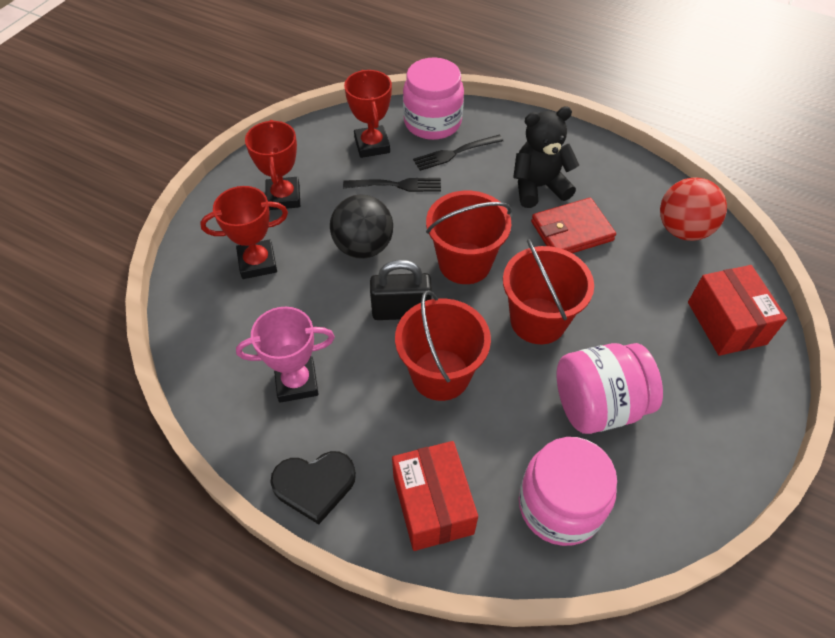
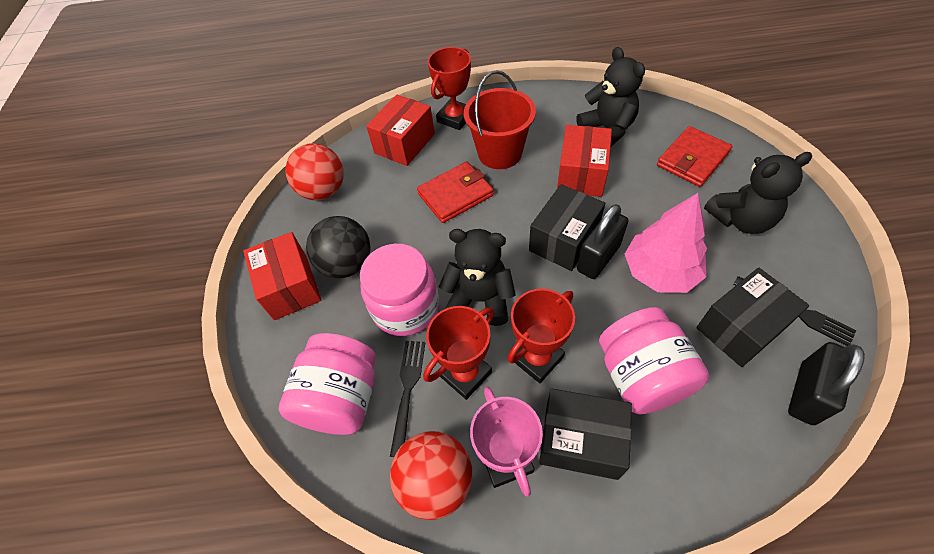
black box: none = 0 -> [529,184,605,271] [539,388,632,480] [696,268,809,367] = 3
black heart: [270,451,356,525] = 1 -> none = 0
black padlock: [370,260,432,320] = 1 -> [577,204,628,279] [788,342,865,425] = 2
black teddy bear: [513,106,579,208] = 1 -> [439,229,516,326] [577,47,645,147] [704,152,812,234] = 3
pink tree: none = 0 -> [625,193,707,293] = 1
red ball: [660,178,727,241] = 1 -> [285,143,344,200] [390,431,472,520] = 2
red box: [392,441,478,551] [688,265,787,356] = 2 -> [243,232,322,320] [366,95,435,166] [557,125,612,197] = 3
red bucket: [395,290,491,401] [426,190,512,284] [503,239,594,344] = 3 -> [464,70,536,169] = 1
red wallet: [531,198,616,253] = 1 -> [417,162,494,223] [657,126,732,187] = 2

